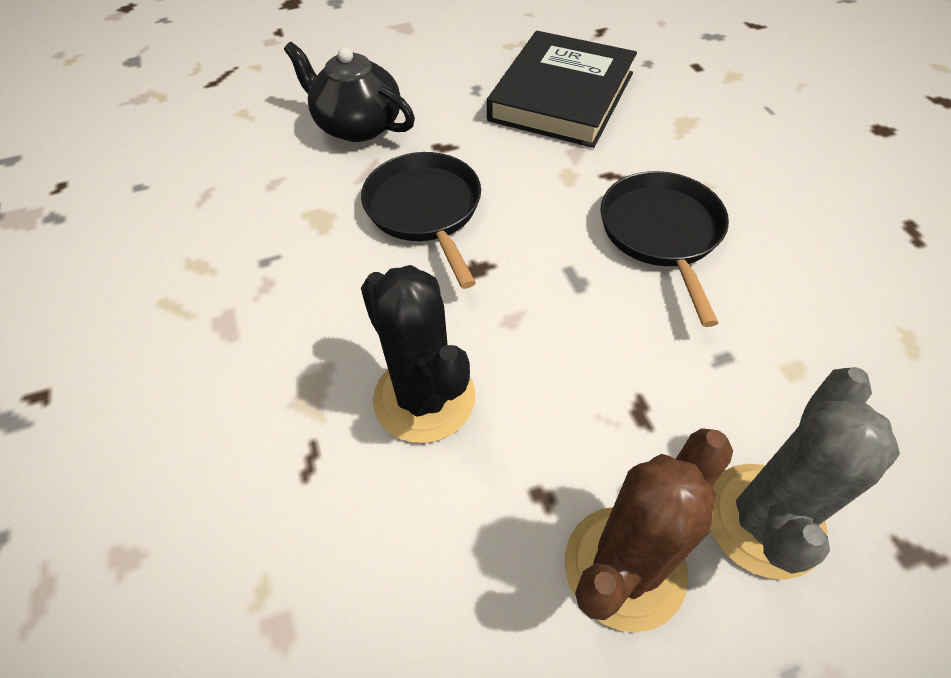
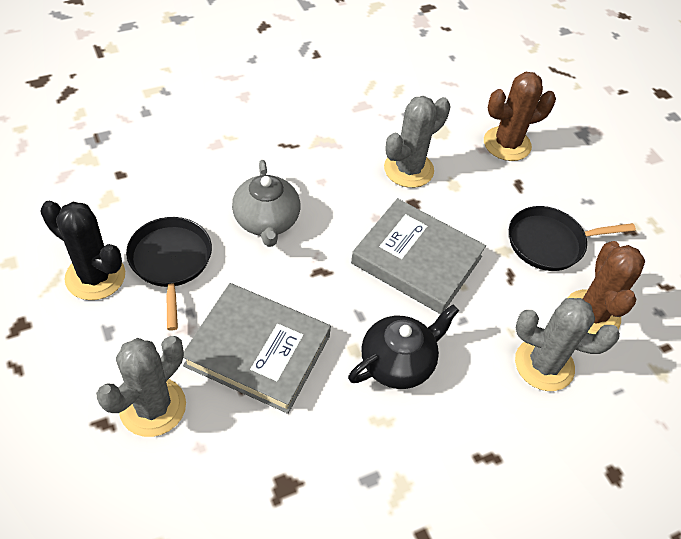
black book: [487,31,637,148] = 1 -> none = 0
brown cactus: [565,428,733,632] = 1 -> [484,71,556,161] [567,241,645,334] = 2
grey book: none = 0 -> [183,283,331,414] [351,198,486,314] = 2
grey cactus: [710,367,900,580] = 1 -> [96,336,186,437] [384,96,451,188] [515,298,620,391] = 3
grey teapot: none = 0 -> [232,160,300,247] = 1

